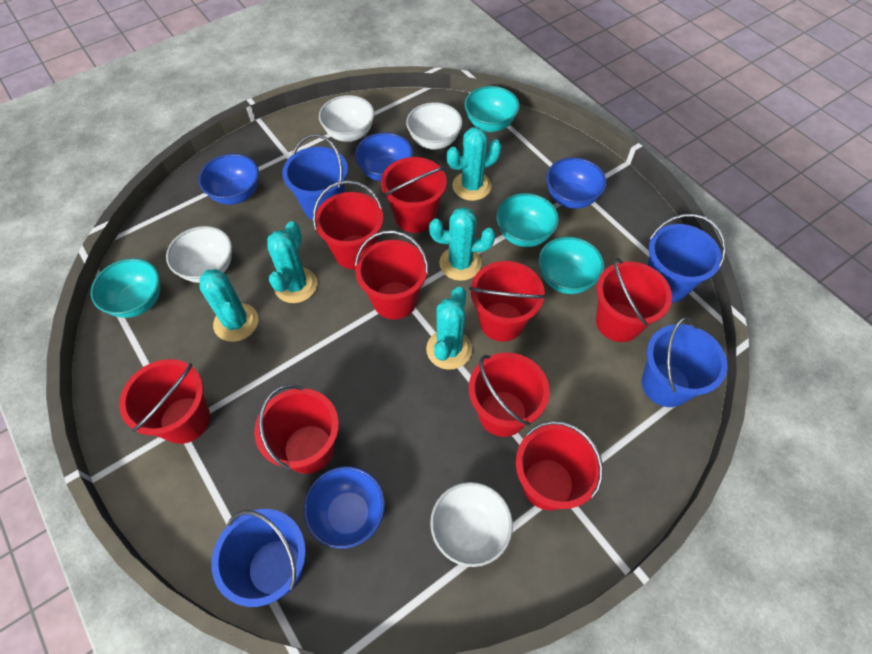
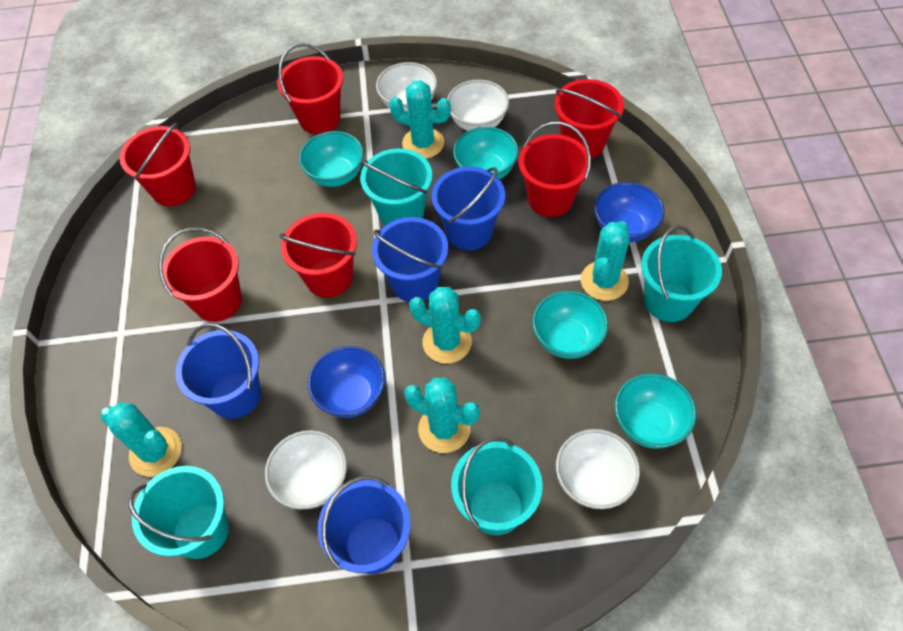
blue bowl: [198,154,259,205] [303,466,385,549] [355,132,413,181] [546,157,607,209] = 4 -> [308,346,385,418] [594,182,664,242] = 2
red bucket: [119,359,210,444] [254,385,339,474] [313,180,383,270] [355,230,429,320] [381,157,447,233] [469,261,546,342] [469,353,550,437] [516,420,603,510] [596,258,672,342] = 9 -> [120,123,196,206] [158,227,242,322] [277,43,343,134] [279,213,357,298] [518,122,591,217] [555,79,624,158] = 6
turquoise bucket: none = 0 -> [128,466,229,559] [360,148,433,225] [451,437,543,535] [641,225,722,322] = 4

